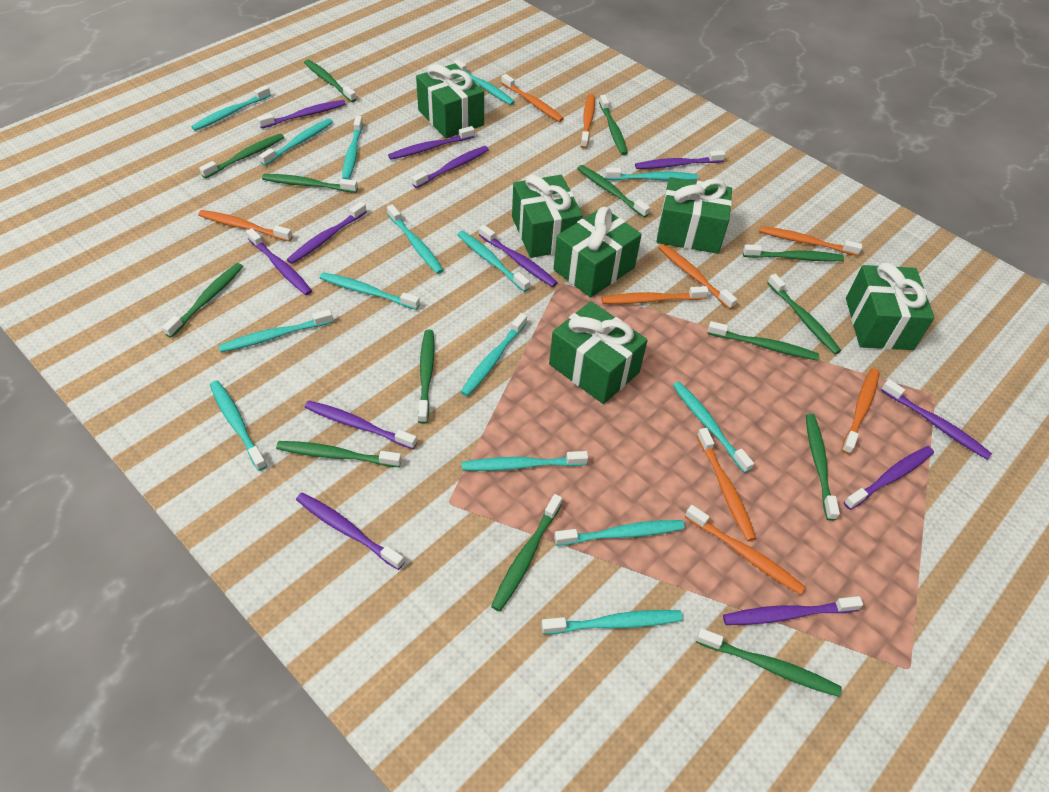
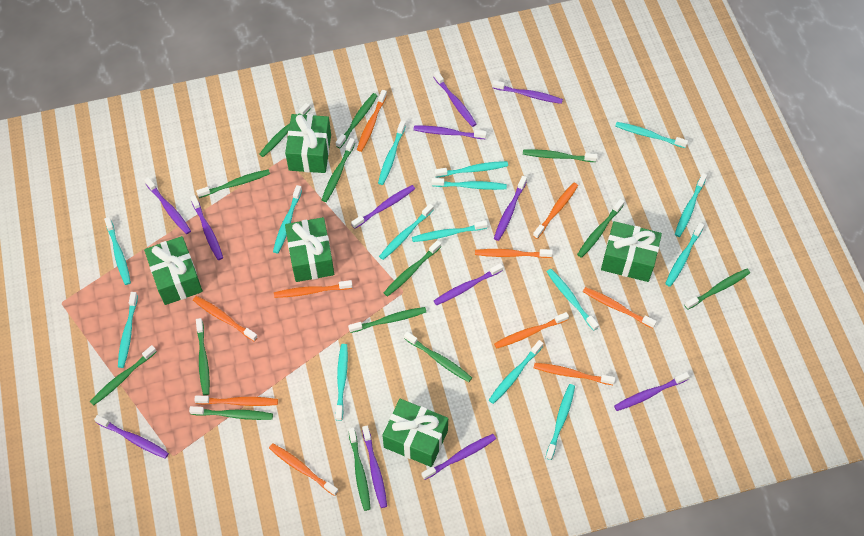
green gift: [416,64,484,139] [512,175,583,258] [549,301,648,404] [554,207,642,298] [656,177,732,254] [846,262,935,350] = 6 -> [144,236,203,305] [285,114,331,173] [285,217,334,282] [382,399,448,467] [601,221,662,282] = 5
orange toothbrush: [198,210,293,242] [501,74,564,122] [580,94,595,149] [602,286,709,304] [659,244,737,309] [685,505,806,595] [697,428,756,541] [759,226,862,256] [842,368,880,454] = 9 -> [193,296,258,342] [194,396,278,406] [269,443,338,496] [274,280,352,298] [357,90,387,152] [475,249,553,258] [494,312,569,349] [533,183,578,239] [534,363,615,385] [583,287,657,329] = 10

